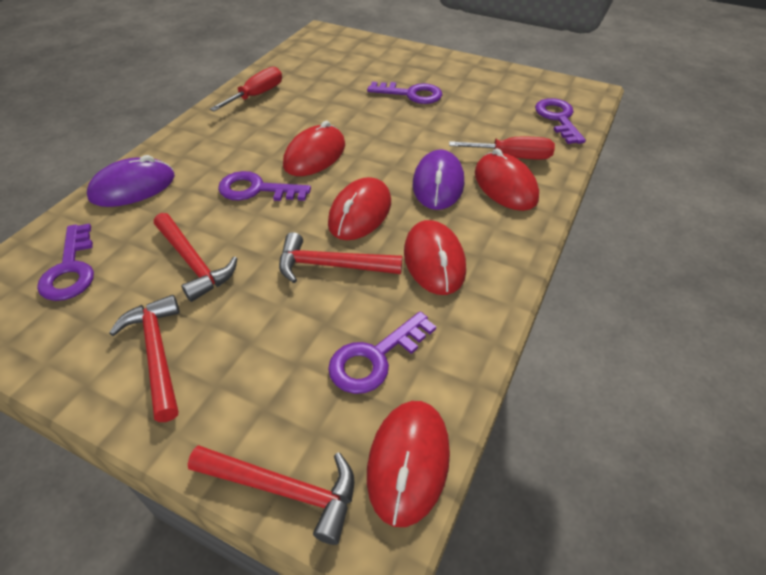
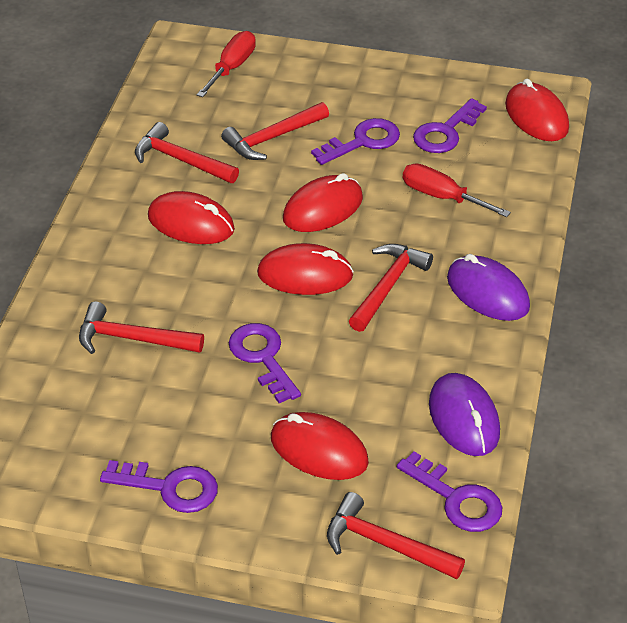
red hammer: [109,295,180,422] [154,213,237,302] [188,445,355,545] [279,232,403,283] = 4 -> [79,302,204,354] [135,122,239,183] [221,102,329,160] [327,492,465,579] [349,244,433,332] = 5

